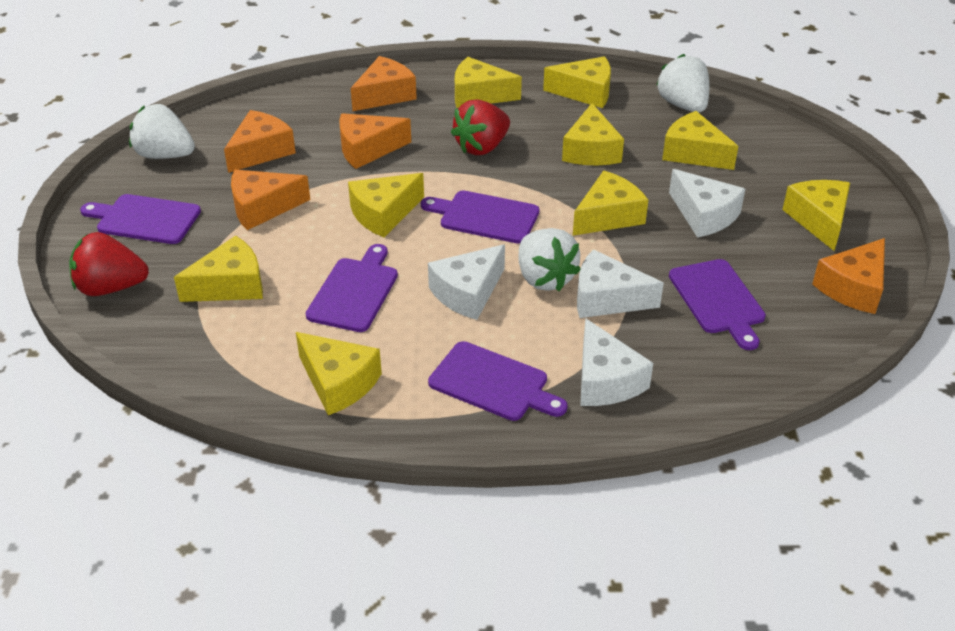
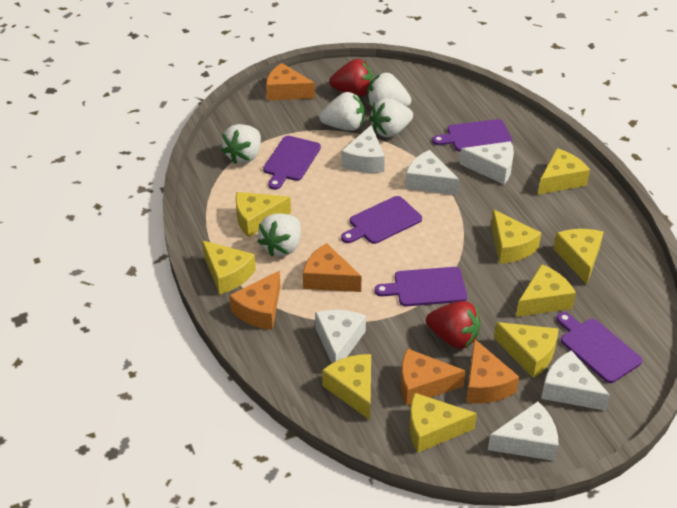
white cheese: [428,244,505,320] [577,249,664,318] [580,318,653,406] [669,169,745,238] = 4 -> [315,310,366,363] [342,125,385,173] [405,150,460,195] [460,141,514,184] [488,401,558,461] [541,350,610,411] = 6
white strawberry: [129,104,195,159] [518,228,580,291] [656,54,709,112] = 3 -> [221,124,261,164] [257,213,301,256] [319,92,364,131] [367,73,411,107] [369,98,413,137] = 5

